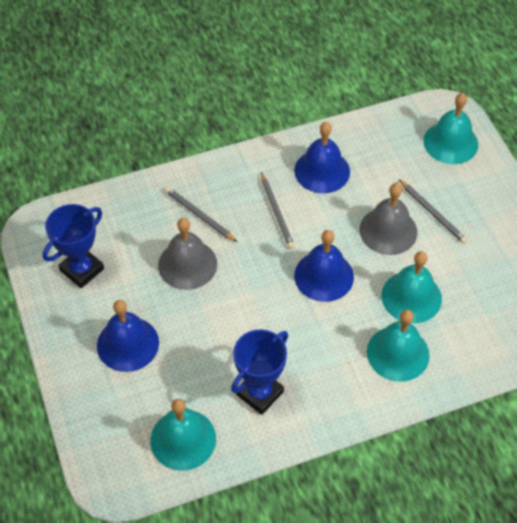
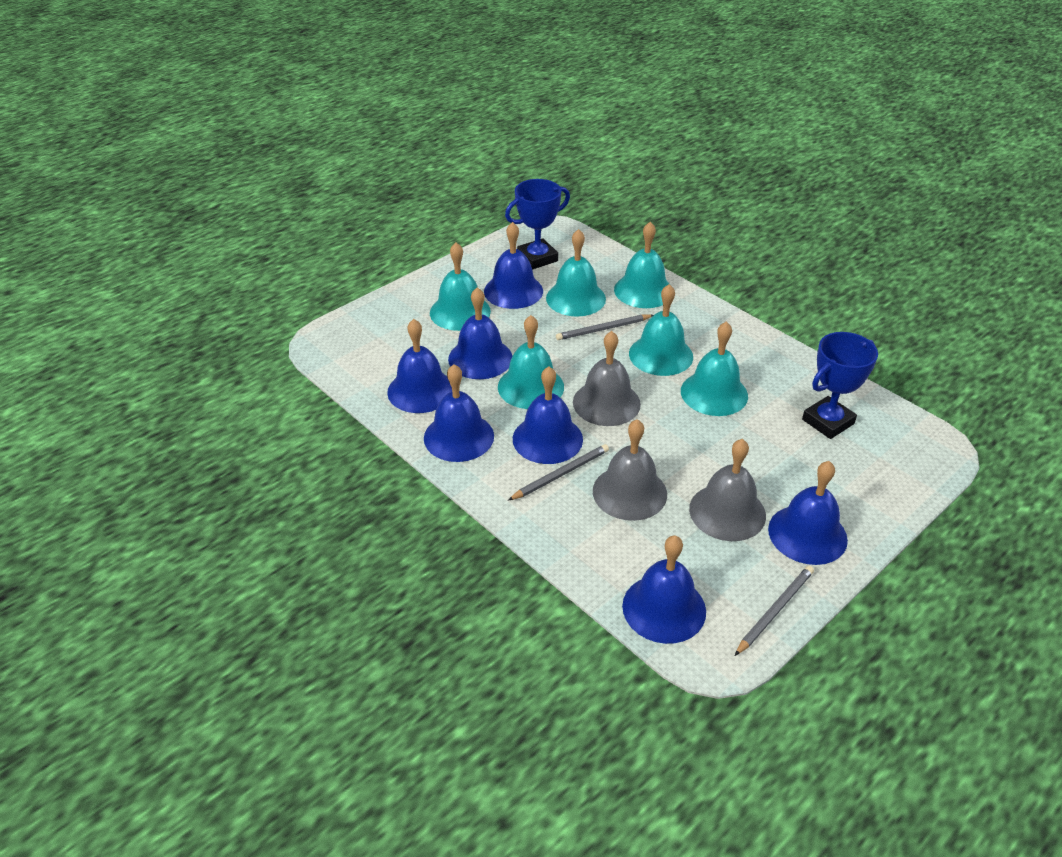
blue bell: [97,300,159,372] [294,122,350,193] [294,230,354,302] = 3 -> [387,319,452,413] [424,364,494,462] [448,287,512,379] [484,222,543,309] [513,366,583,464] [622,535,706,644] [768,461,848,565] = 7
grey bell: [158,218,217,290] [359,183,417,255] = 2 -> [573,331,641,426] [593,419,667,521] [689,439,766,541] = 3
turquoise bell: [150,399,216,471] [367,310,430,382] [381,251,442,323] [424,93,478,164] = 4 -> [430,242,491,331] [498,315,564,409] [546,229,606,317] [614,222,669,308] [629,284,693,376] [681,321,748,416] = 6

